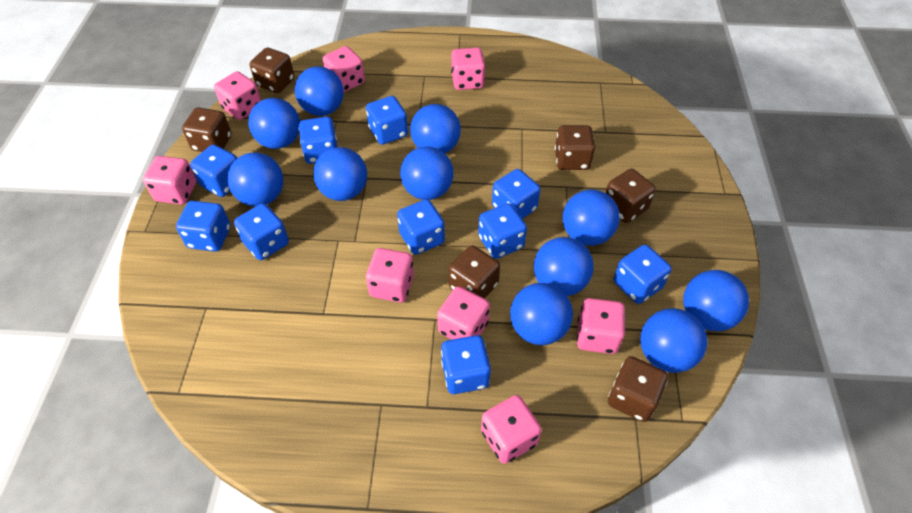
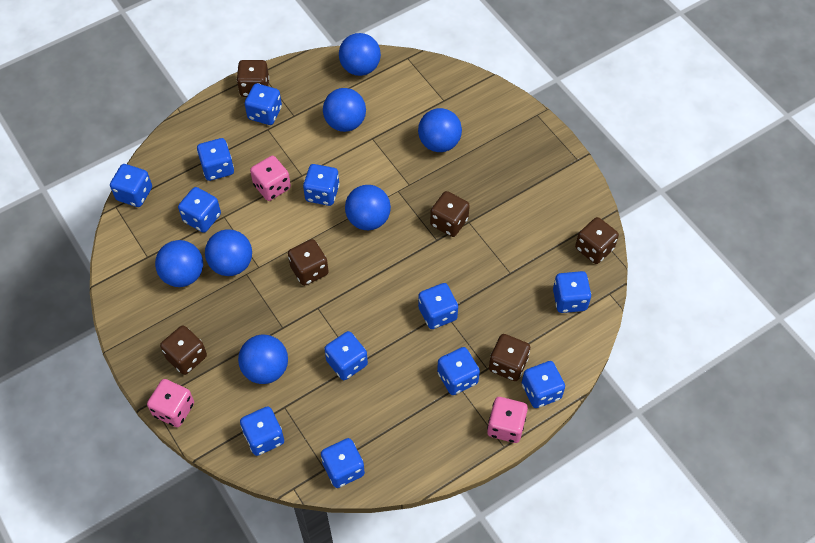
blue ball: [227,152,283,206] [248,98,300,149] [295,66,344,116] [313,147,367,201] [400,146,453,200] [410,104,461,153] [510,283,573,345] [534,237,593,296] [563,189,620,246] [640,308,707,373] [683,270,749,331] = 11 -> [155,240,203,287] [205,229,252,276] [238,335,288,384] [323,88,366,132] [339,33,381,76] [345,185,391,230] [418,108,462,152] = 7
blue dice: [176,201,230,252] [190,144,237,197] [234,203,289,260] [299,117,338,164] [366,96,408,145] [397,199,445,255] [441,335,491,394] [478,203,527,259] [492,169,540,219] [614,245,672,304] = 10 -> [110,164,152,207] [178,187,221,233] [197,138,234,181] [240,406,284,456] [245,83,282,125] [303,164,339,206] [321,438,365,488] [324,331,368,380] [418,283,458,329] [437,347,480,395] [522,361,565,408] [553,271,591,313] = 12
pink dice: [143,156,196,205] [214,71,261,120] [323,46,365,92] [366,248,414,303] [437,286,490,340] [451,48,485,90] [481,395,542,464] [577,298,625,354] = 8 -> [147,379,194,427] [250,156,291,201] [487,397,528,443] = 3

